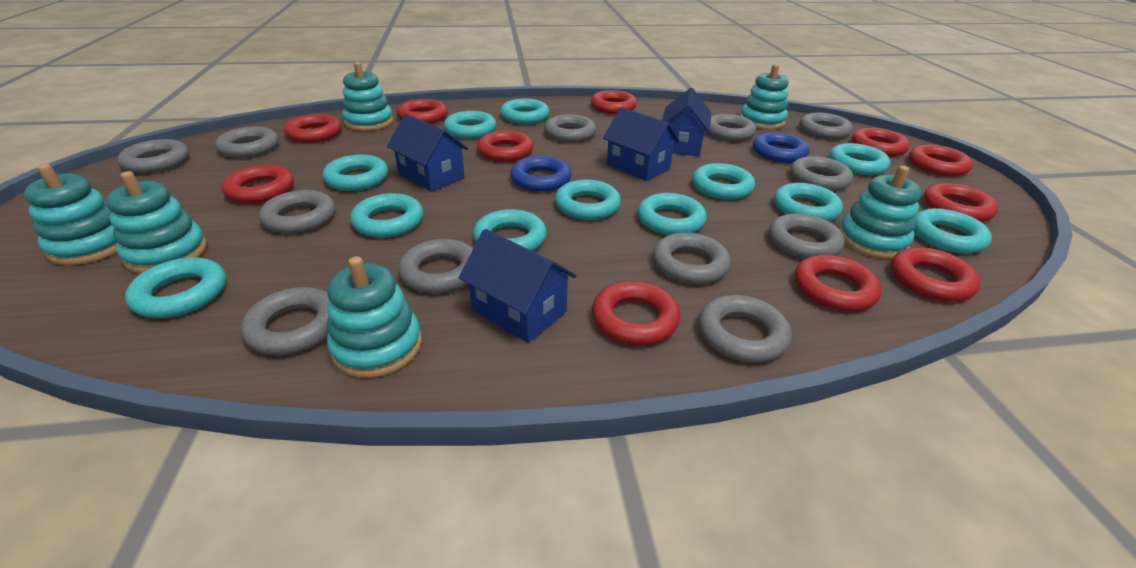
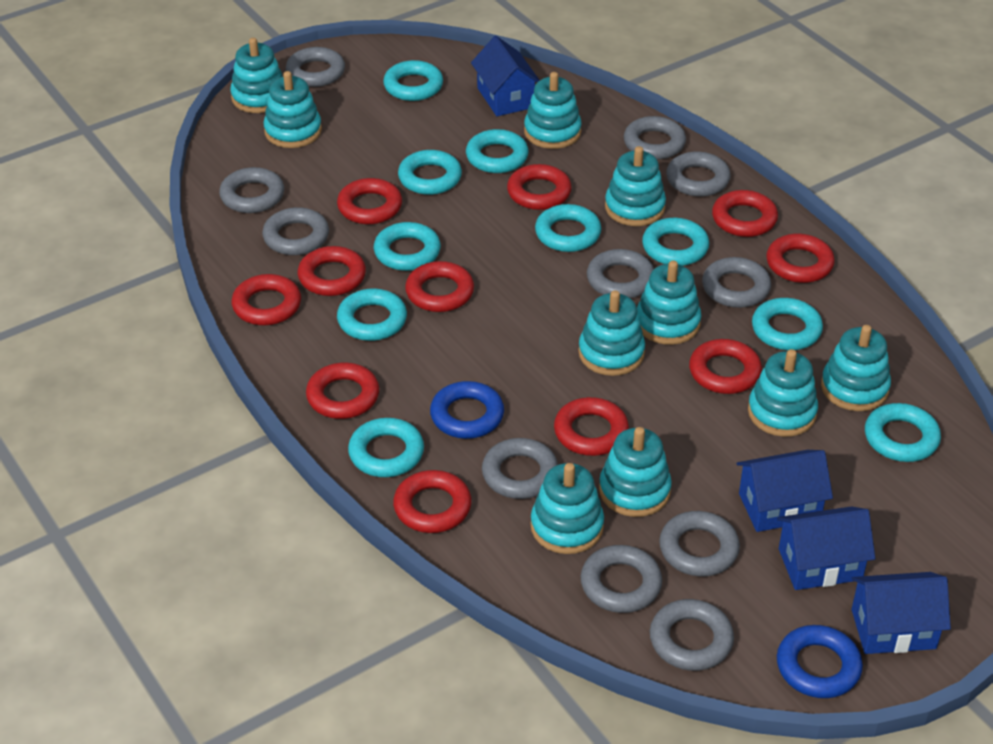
grey ring: [117,139,189,173] [215,126,279,158] [240,287,329,355] [259,190,335,234] [398,239,473,294] [544,114,596,142] [653,232,731,284] [698,295,792,363] [705,114,756,141] [769,213,845,259] [790,156,853,191] [800,113,853,139] = 12 -> [219,167,284,213] [262,207,329,255] [286,47,345,87] [482,438,558,499] [581,545,662,613] [587,249,654,298] [624,116,686,159] [650,599,734,671] [659,511,740,577] [666,151,731,197] [702,257,771,308] = 11
turquoise ring: [125,257,226,318] [323,154,388,191] [350,193,424,238] [444,111,496,139] [473,209,547,251] [500,99,549,124] [555,179,621,220] [638,193,707,235] [692,163,755,200] [774,183,843,221] [829,143,890,175] [914,208,992,254] = 12 -> [337,289,407,341] [348,418,424,477] [374,222,441,271] [383,60,443,101] [398,150,462,195] [466,129,529,173] [535,204,601,252] [642,218,709,266] [752,298,823,350] [865,403,941,462] = 10
turquoise stacking toy: [24,164,117,265] [106,171,207,273] [327,256,422,378] [342,62,393,131] [740,64,789,129] [839,166,922,259] = 6 -> [230,38,283,113] [263,71,322,148] [524,72,582,149] [531,463,604,554] [578,290,645,376] [599,427,672,517] [605,146,666,226] [637,260,701,345] [748,349,818,437] [821,325,891,411] = 10

